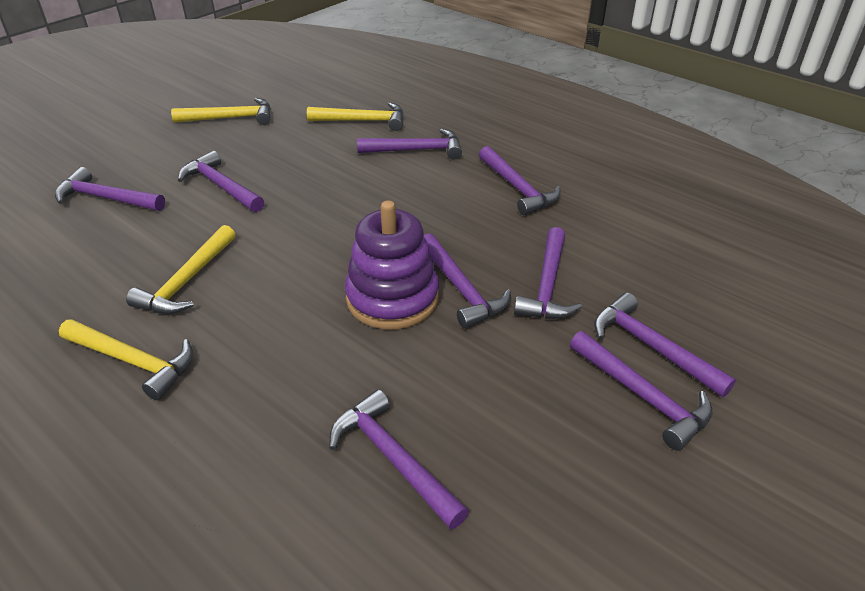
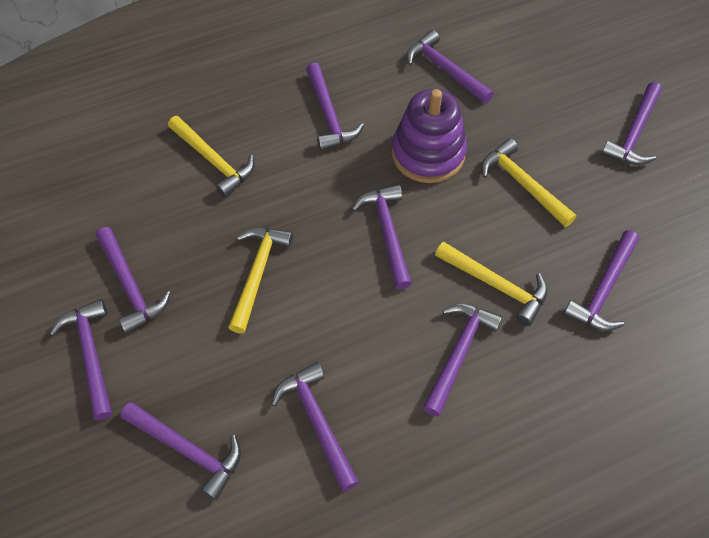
purple hammer: [55,167,165,211] [178,151,264,212] [329,389,469,530] [357,128,462,160] [424,233,511,329] [479,146,560,215] [514,227,582,319] [570,331,713,451] [594,292,736,397] = 9 -> [50,299,112,421] [96,227,171,334] [120,402,241,500] [271,362,359,492] [306,62,364,151] [352,185,412,290] [407,30,494,104] [423,303,502,417] [563,230,639,331] [601,82,662,165] = 10

